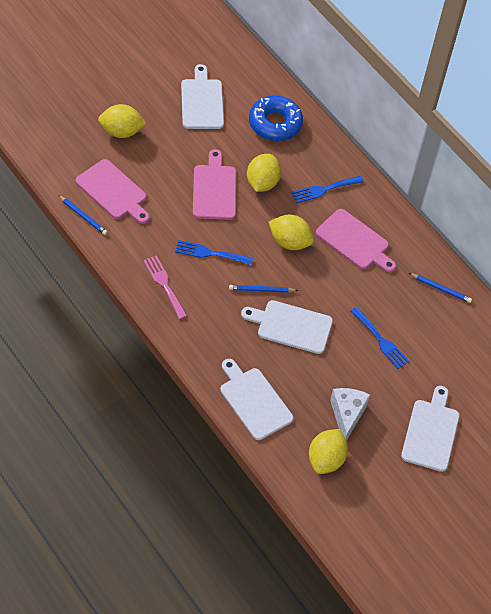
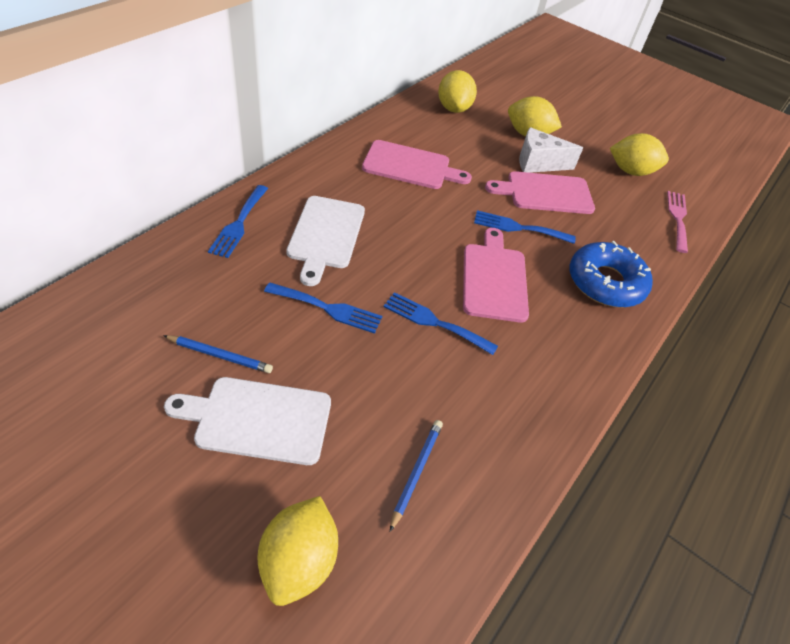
blue fork: [175,240,253,265] [291,176,364,203] [351,307,409,369] = 3 -> [208,185,268,258] [264,282,382,334] [384,292,498,355] [474,210,576,244] = 4
blue pencil: [58,195,108,235] [229,285,298,293] [409,273,472,303] = 3 -> [163,335,273,373] [390,420,443,532] = 2
white cutting board: [181,64,224,129] [220,359,294,440] [241,300,333,354] [401,386,460,472] = 4 -> [164,377,331,465] [287,196,365,286] = 2

